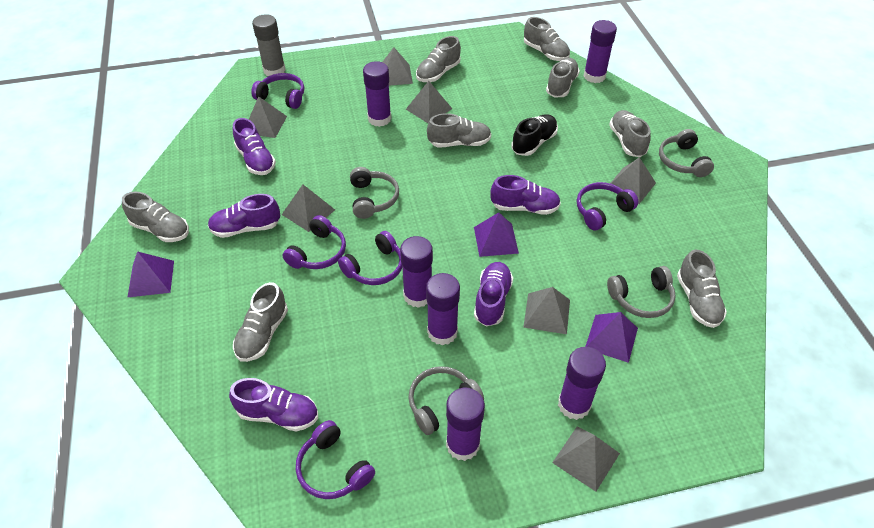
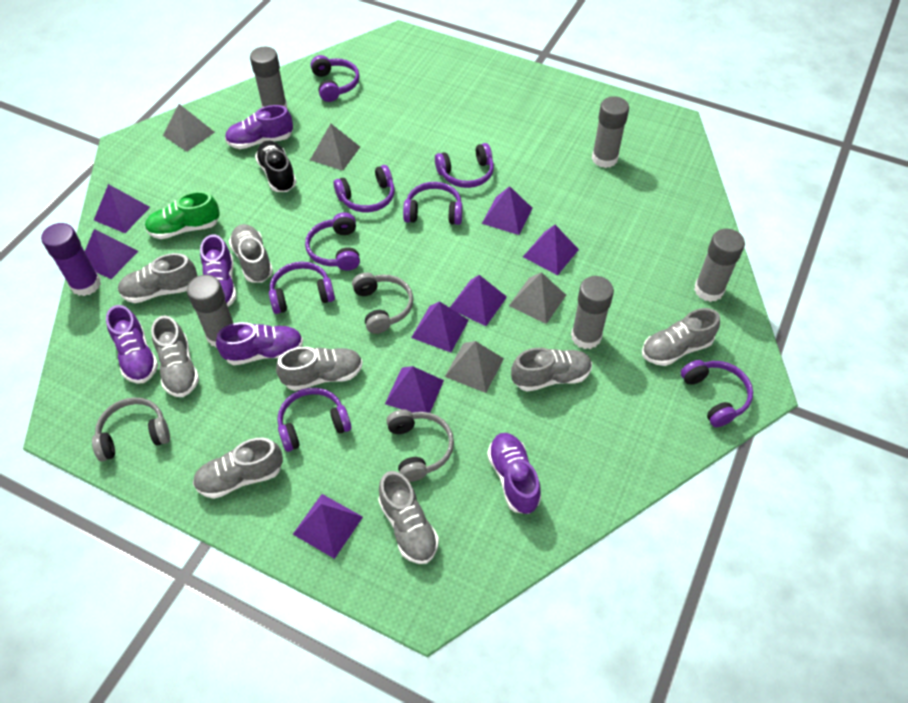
green shoe: none = 0 -> [145,191,220,239] = 1
grey glue stick: [252,14,286,76] = 1 -> [187,275,233,348] [250,47,287,109] [571,276,614,349] [592,96,629,168] [694,229,745,302] = 5
grey headphones: [350,167,399,219] [409,366,484,435] [607,266,676,318] [659,129,714,177] = 4 -> [92,397,170,461] [352,272,414,334] [386,410,454,482] = 3
grey pyramid: [249,96,287,138] [282,185,335,232] [383,47,413,86] [406,81,452,123] [523,287,570,334] [552,427,620,491] [610,157,656,204] = 7 -> [163,104,215,152] [310,124,360,171] [445,341,504,393] [509,272,566,324] = 4
purple glue stick: [363,61,391,127] [400,236,433,308] [426,273,460,345] [446,388,485,461] [558,347,606,420] [584,20,617,83] = 6 -> [41,223,101,296] = 1
purple headphones: [251,73,304,109] [282,215,346,269] [296,420,375,499] [338,231,402,285] [577,182,639,231] = 5 -> [269,262,335,314] [277,388,352,452] [305,212,360,271] [311,55,360,102] [333,165,395,212] [403,182,463,225] [435,143,494,188] [681,360,753,427] = 8
purple pyramid: [128,251,174,297] [474,212,519,257] [585,312,638,363] = 3 -> [85,229,138,279] [94,184,150,233] [293,494,363,559] [385,366,444,413] [411,301,469,352] [450,275,507,326] [482,186,532,235] [523,225,579,275] = 8

